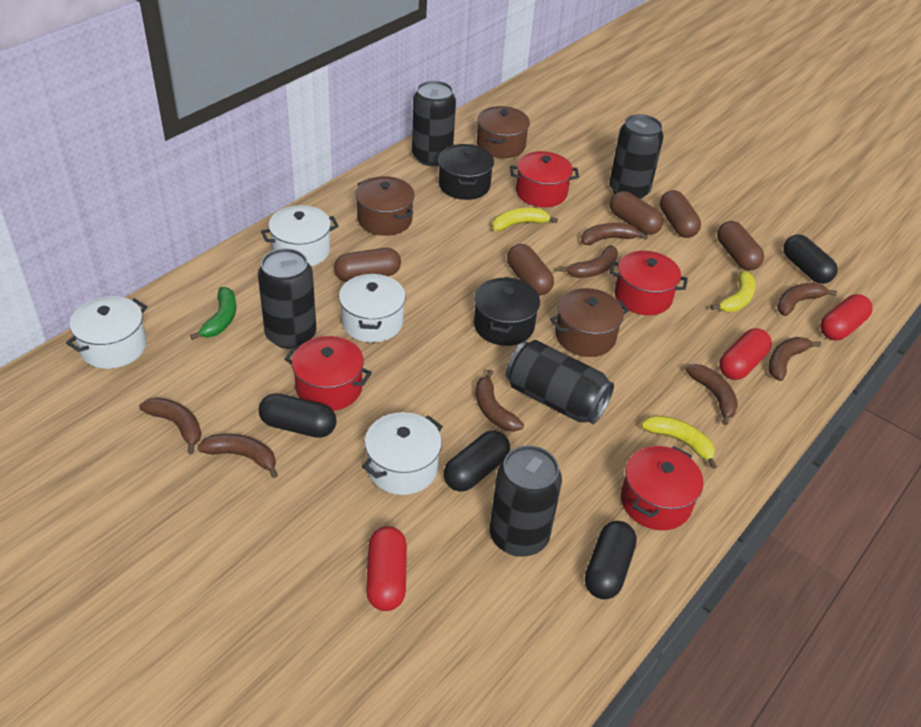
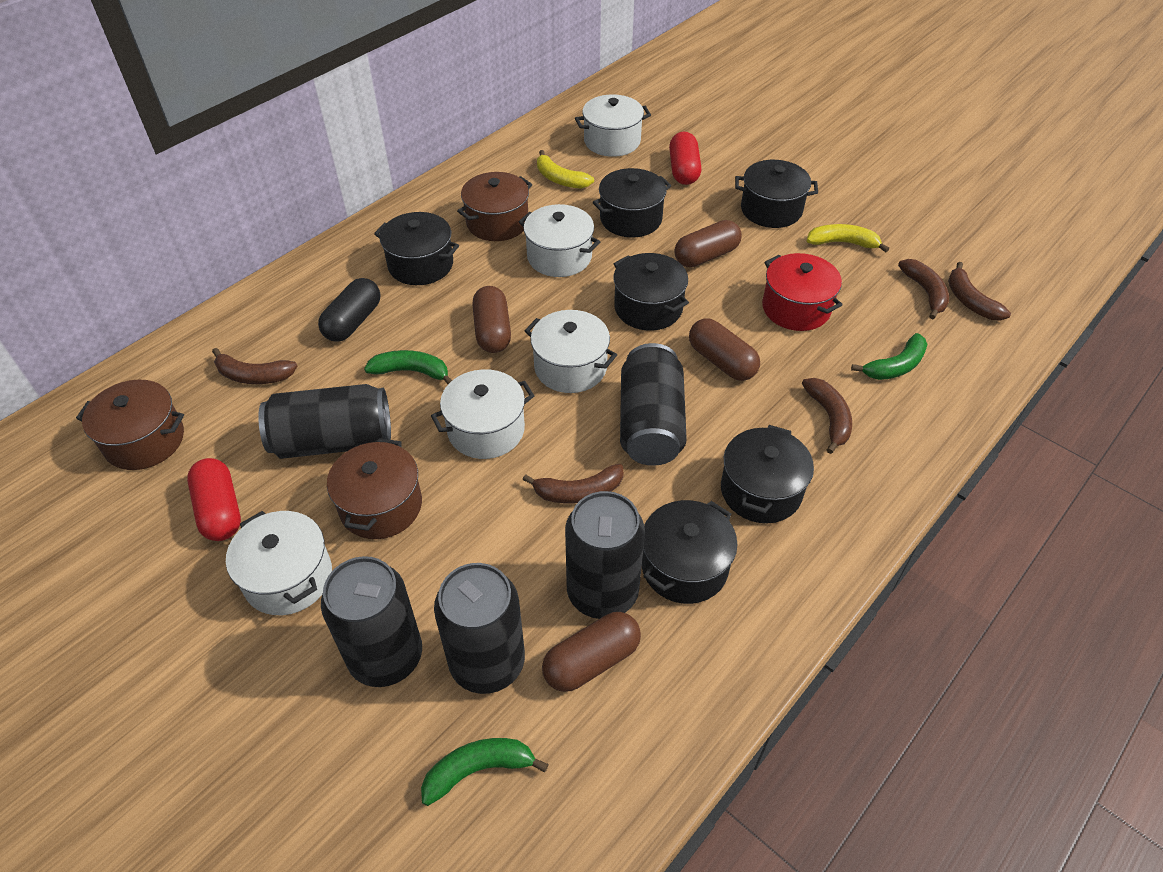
black capsule: [259,393,336,438] [444,430,510,492] [585,521,637,599] [783,234,838,284] = 4 -> [318,278,380,342] = 1
black pot: [438,144,494,200] [474,277,540,346] = 2 -> [374,212,459,285] [593,168,671,238] [613,253,689,330] [642,500,737,604] [721,425,814,523] [735,160,818,228] = 6
brown banana: [139,397,202,454] [198,434,278,478] [476,369,524,432] [558,245,618,278] [581,223,648,245] [686,364,738,425] [768,337,821,381] [777,283,837,316] = 8 -> [212,348,297,384] [522,464,623,504] [802,378,852,454] [898,259,949,319] [948,262,1011,321] = 5
brown capsule: [334,248,401,282] [507,244,554,296] [610,191,663,235] [660,190,701,238] [717,221,764,270] = 5 -> [472,286,511,353] [542,612,641,692] [674,220,742,267] [689,318,760,381] = 4
green banana: [190,287,236,340] = 1 -> [364,350,452,384] [421,738,549,806] [851,333,928,380] = 3
red capsule: [366,526,407,611] [719,328,772,380] [820,294,872,340] = 3 -> [187,458,241,541] [669,132,701,185] = 2
red pot: [285,336,372,411] [510,151,579,207] [609,251,688,315] [621,446,704,530] = 4 -> [762,253,843,331] = 1
white pot: [66,296,147,369] [261,205,339,266] [339,273,406,343] [362,412,443,495] = 4 -> [226,511,332,615] [431,369,534,459] [519,204,600,277] [525,310,617,393] [575,95,651,157] = 5
yellow banana: [492,208,558,231] [641,415,717,469] [711,271,756,312] = 3 -> [537,150,594,189] [807,224,889,252] = 2

